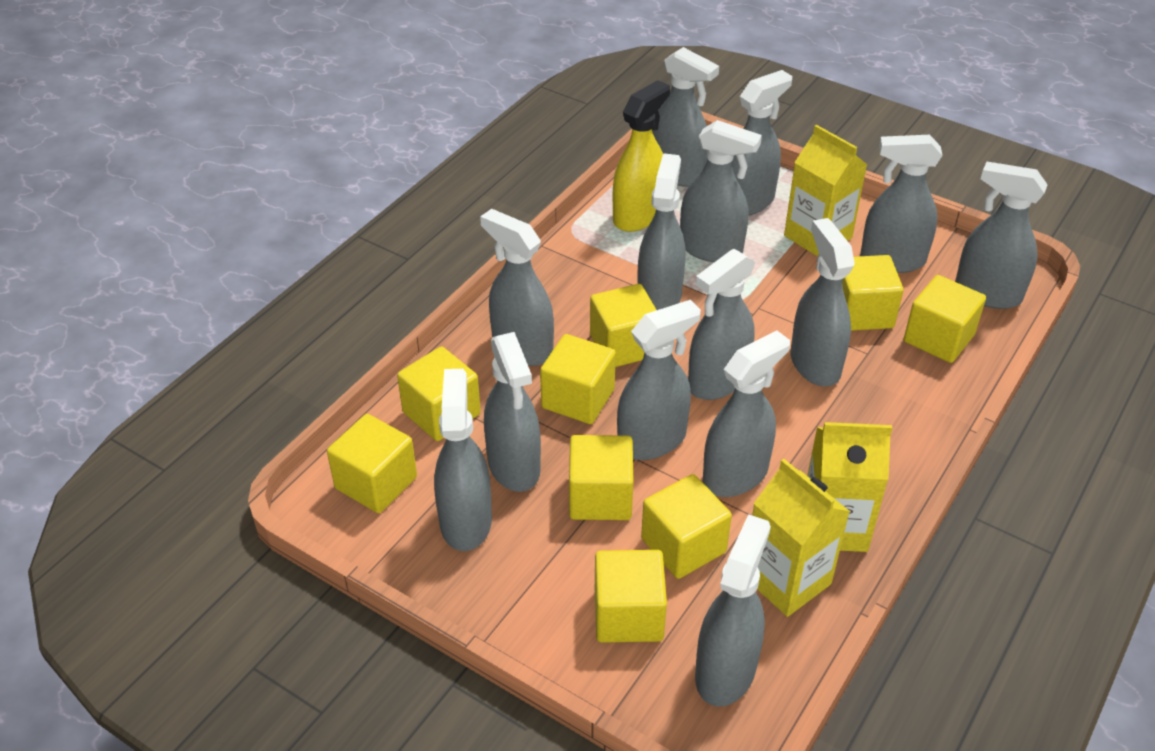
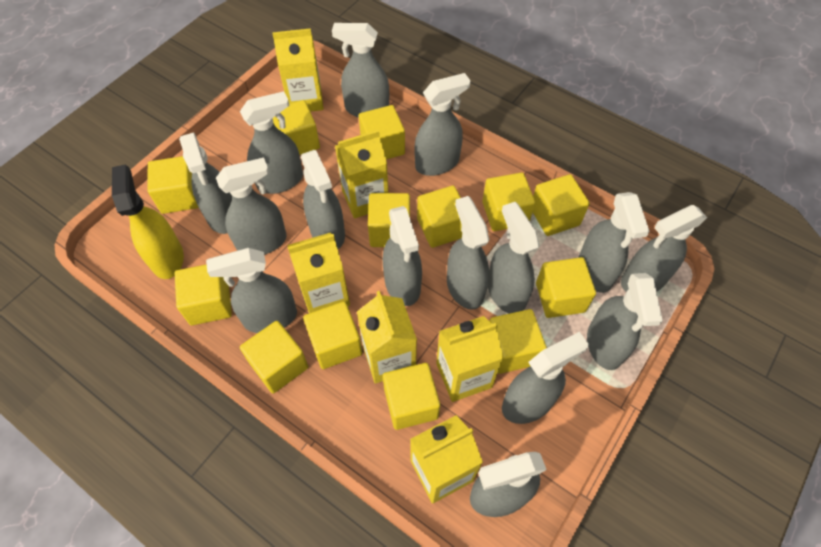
grey spray bottle: [434,369,492,551] [480,209,554,366] [484,332,541,492] [617,300,701,460] [638,153,686,310] [652,47,719,187] [680,120,762,262] [688,249,755,400] [695,514,771,707] [703,331,790,497] [732,70,792,215] [791,218,855,387] [860,135,943,273] [955,162,1048,309] = 14 -> [179,132,232,234] [206,248,297,333] [216,157,287,255] [240,91,303,194] [301,150,345,249] [332,23,389,118] [383,206,422,306] [415,73,470,176] [447,196,490,310] [470,452,547,517] [488,202,539,314] [502,332,589,424] [578,192,650,293] [587,273,663,370] [621,205,707,292] = 15
yellow carton: [752,459,850,617] [784,125,868,257] [807,422,892,552] = 3 -> [272,28,324,112] [287,232,350,313] [335,130,388,219] [357,291,417,384] [410,415,483,504] [436,316,503,402] = 6
yellow cube: [327,414,417,513] [397,346,481,441] [540,334,616,424] [569,435,634,520] [590,284,656,367] [595,550,667,643] [641,474,732,579] [842,255,904,331] [904,275,986,363] = 9 -> [148,156,199,214] [174,264,232,325] [240,321,308,393] [273,100,320,155] [303,302,362,369] [359,105,405,159] [368,193,410,247] [383,363,440,430] [417,185,462,248] [482,172,535,231] [489,309,547,374] [533,174,590,236] [536,257,596,318] = 13

